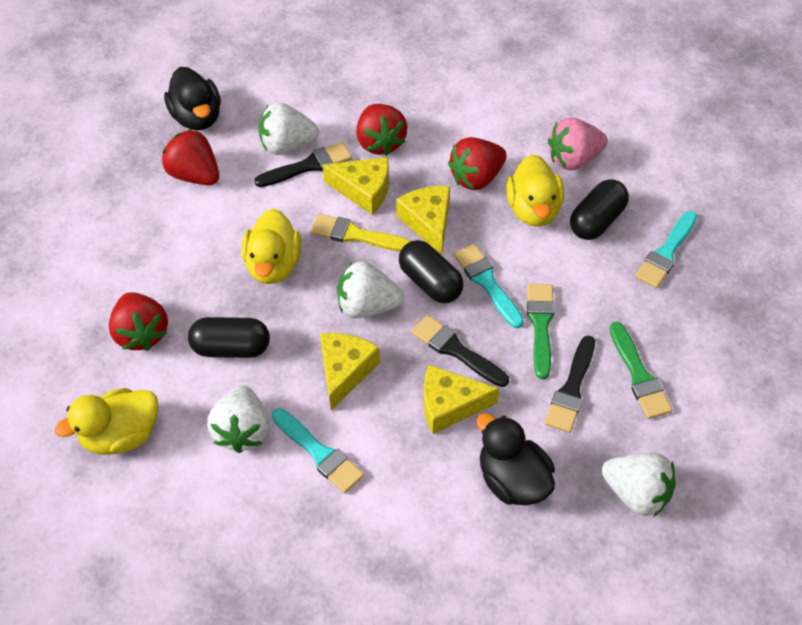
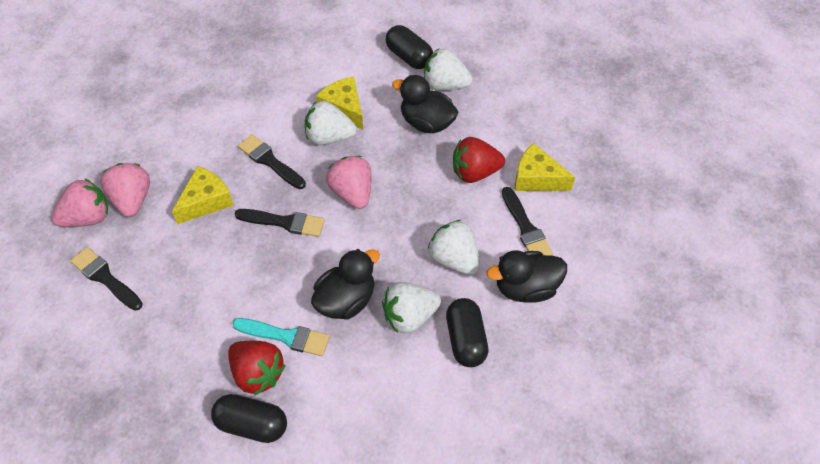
black brush: [254,142,352,187] [411,315,509,387] [545,335,595,433] = 3 -> [70,247,143,311] [235,209,325,237] [238,135,306,189] [502,187,553,256] = 4
black duck: [164,67,221,131] [477,413,555,506] = 2 -> [311,249,380,320] [392,75,458,133] [486,250,567,303] = 3
green brush: [527,283,555,379] [609,322,672,419] = 2 -> none = 0
pink strawberry: [548,118,608,170] = 1 -> [52,178,108,227] [100,163,150,217] [326,156,372,209] = 3
red strawberry: [109,292,168,351] [162,129,219,185] [356,104,407,156] [448,137,507,190] = 4 -> [228,341,286,396] [453,137,505,183] = 2
turquoise brush: [272,408,364,494] [454,244,524,328] [635,211,697,288] = 3 -> [232,318,330,356] = 1
yellow brush: [310,214,411,252] = 1 -> none = 0
yellow cheese: [320,333,380,411] [323,157,389,215] [396,186,450,255] [424,365,499,434] = 4 -> [172,166,234,224] [316,76,363,130] [515,143,575,191] = 3
yellow duck: [55,388,158,455] [242,208,301,284] [506,154,564,227] = 3 -> none = 0

